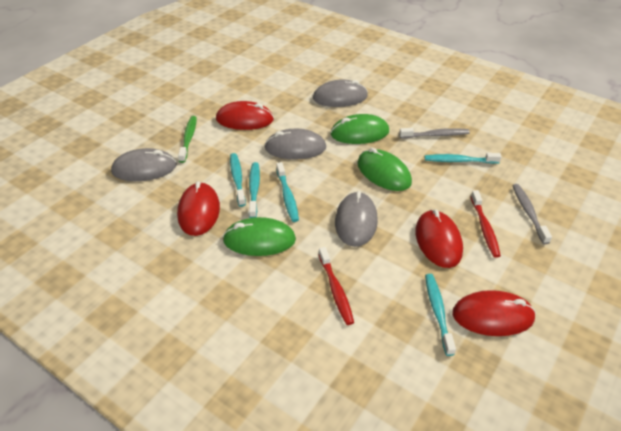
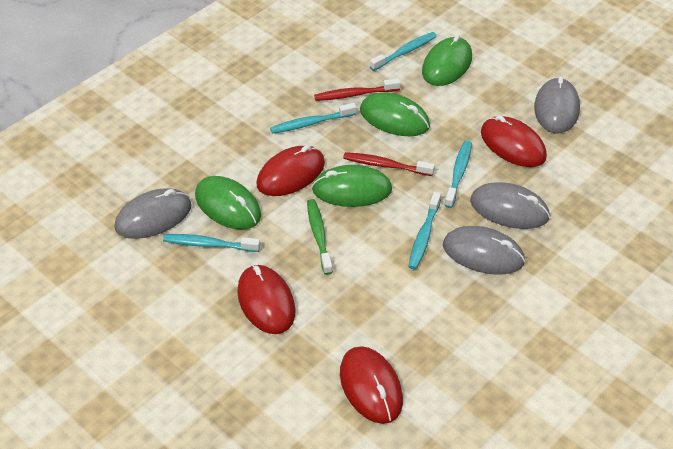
green mouse: [223,217,296,256] [330,114,389,144] [357,148,412,191] = 3 -> [195,176,261,230] [312,165,392,207] [360,92,430,136] [422,35,472,86] = 4
grey toothbrush: [399,128,470,138] [512,184,552,244] = 2 -> none = 0

